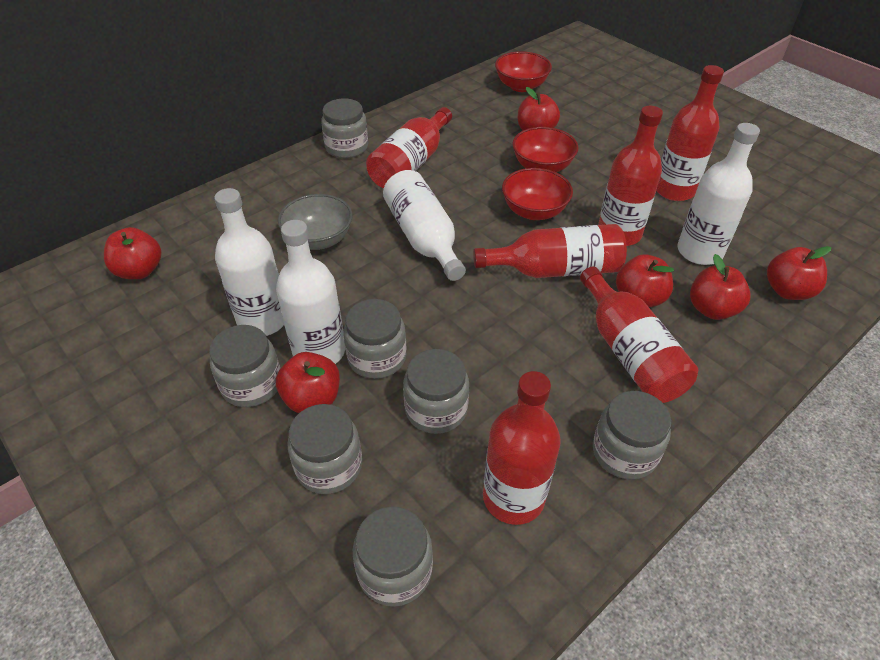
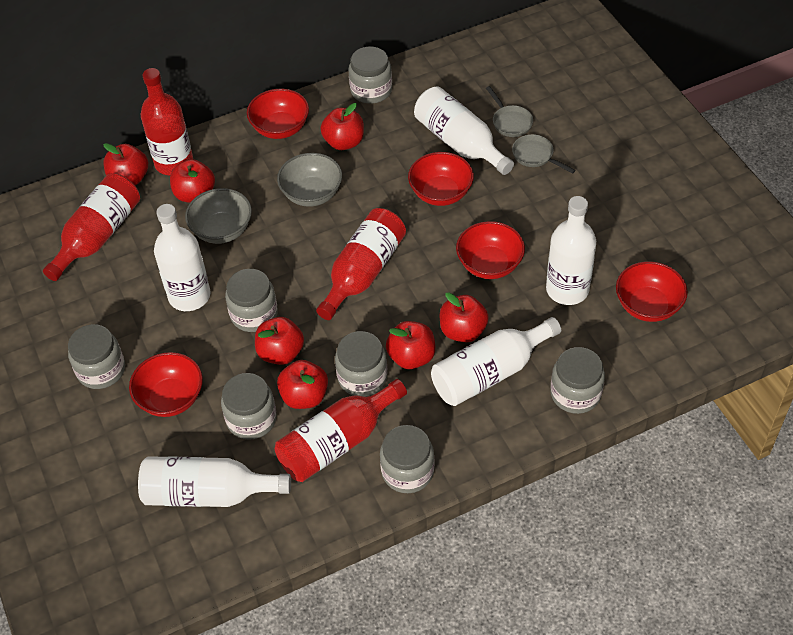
grey bowl: [278,194,353,250] = 1 -> [185,188,252,244] [277,153,342,207] = 2
grey pan: none = 0 -> [486,86,533,137] [512,134,576,174] = 2
red apple: [104,227,162,279] [276,352,340,413] [518,87,560,131] [616,254,674,307] [690,254,751,320] [767,246,831,300] = 6 -> [103,143,148,185] [170,159,215,203] [255,317,304,365] [277,360,328,409] [321,103,364,150] [386,321,435,369] [440,292,489,342] = 7
red bottle: [366,107,452,189] [473,224,627,278] [483,371,561,525] [580,267,698,403] [598,106,663,246] [656,65,724,201] = 6 -> [43,173,140,281] [140,68,193,175] [275,379,407,482] [316,208,406,320] = 4
red bowl: [495,51,552,92] [502,168,573,220] [512,127,579,172] = 3 -> [129,352,203,417] [247,89,309,139] [408,152,474,206] [456,221,525,279] [616,261,688,322] = 5
white bottle: [214,188,284,336] [276,220,345,364] [383,170,466,281] [677,123,760,265] = 4 -> [138,456,291,507] [154,204,211,311] [414,86,514,175] [431,317,561,406] [546,196,596,305] = 5

